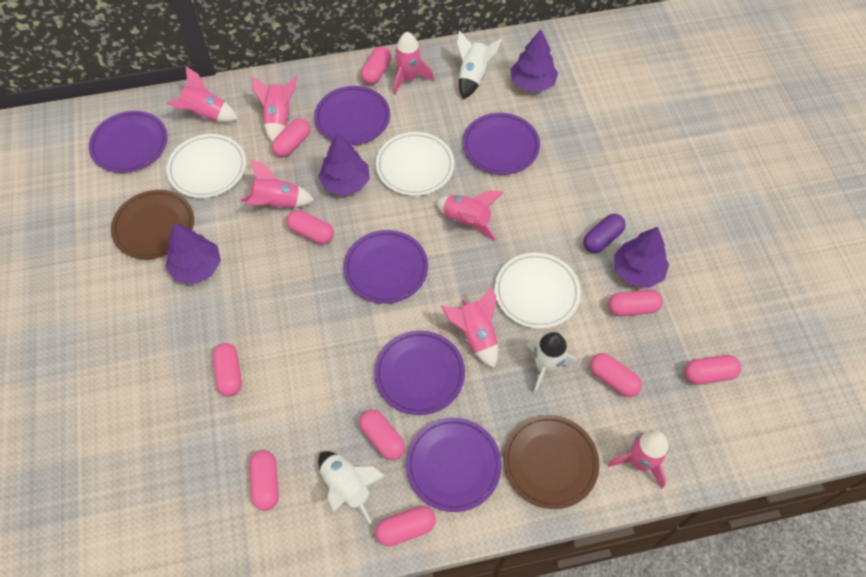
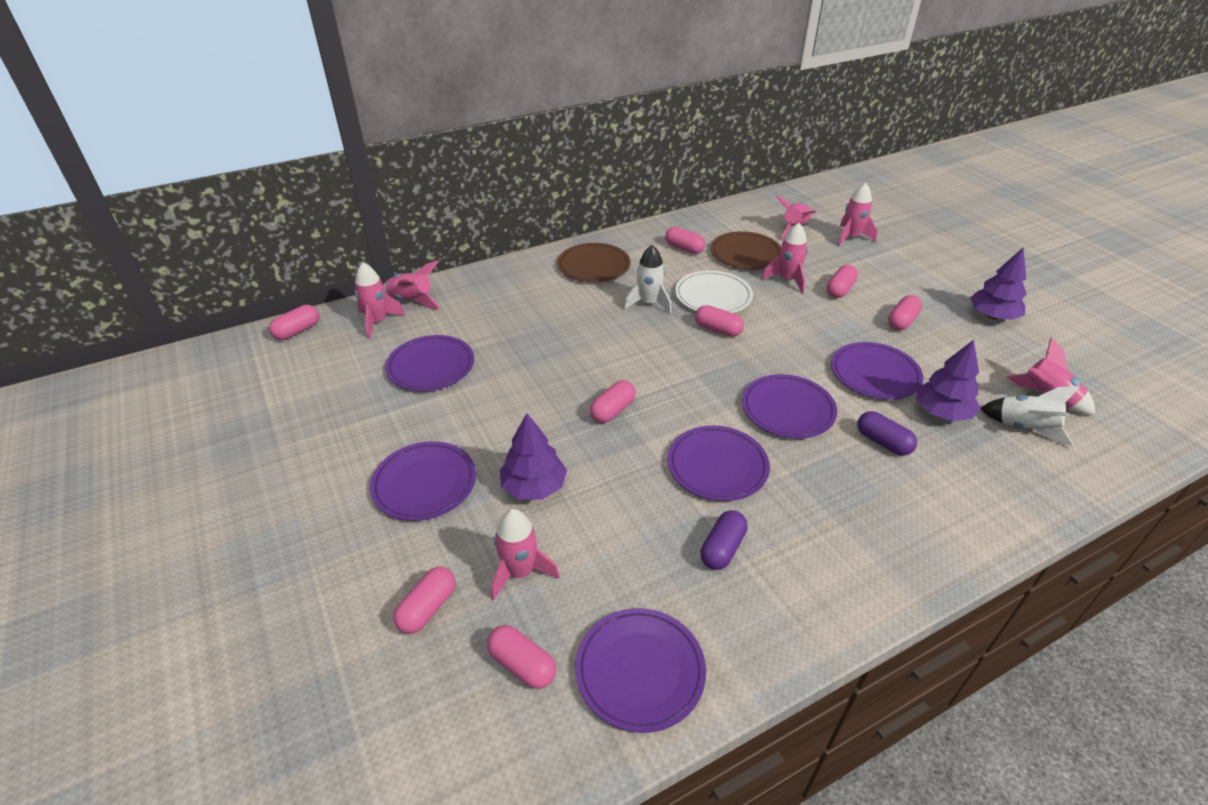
pink capsule: [212,343,242,396] [249,450,279,511] [272,118,311,157] [287,210,334,244] [359,409,405,460] [361,46,391,85] [375,506,436,546] [590,353,642,397] [608,290,663,316] [685,355,741,384] = 10 -> [269,305,319,340] [393,567,456,634] [487,625,556,689] [590,380,636,423] [665,227,706,254] [695,305,744,337] [826,265,858,298] [888,295,922,330] = 8
purple capsule: [583,214,625,253] = 1 -> [701,510,748,570] [857,411,917,456] = 2
purple tree: [165,223,221,284] [318,133,370,196] [510,29,558,92] [614,227,669,288] = 4 -> [500,413,567,500] [916,340,981,421] [970,247,1027,320] = 3
white plate: [166,134,246,198] [376,132,454,196] [495,253,581,329] = 3 -> [675,271,753,313] = 1
white rocket: [318,451,385,524] [457,30,502,99] [527,332,577,394] = 3 -> [624,245,671,314] [980,386,1080,446] = 2

